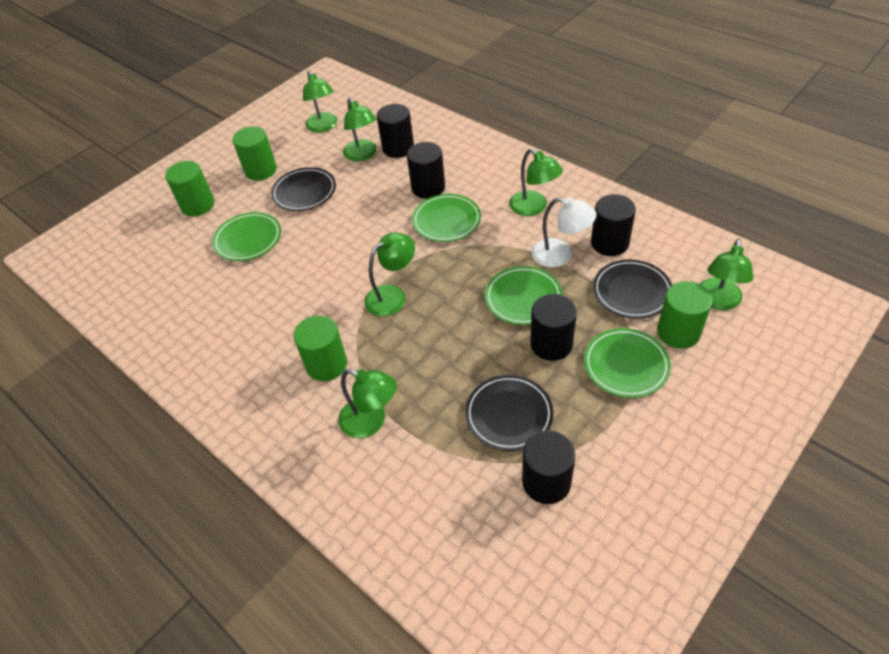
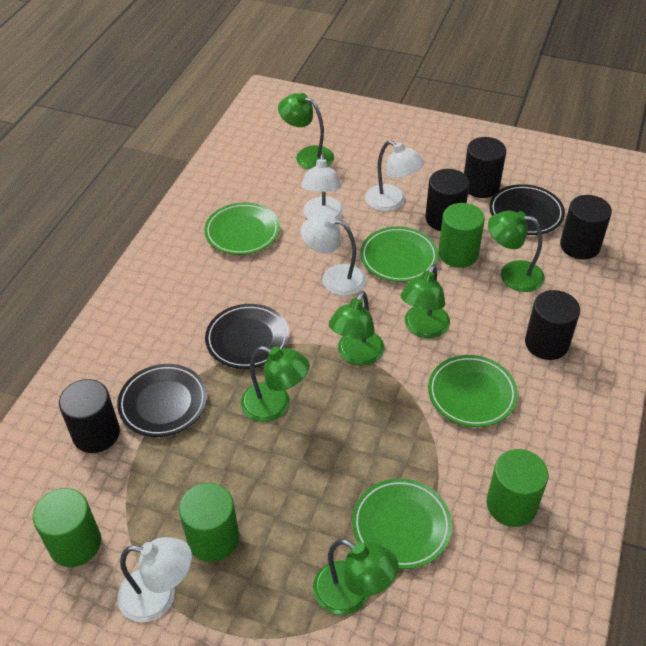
white lamp: [532,197,597,267] = 1 -> [117,537,192,622] [301,153,344,220] [301,215,366,296] [365,140,424,211] = 4

